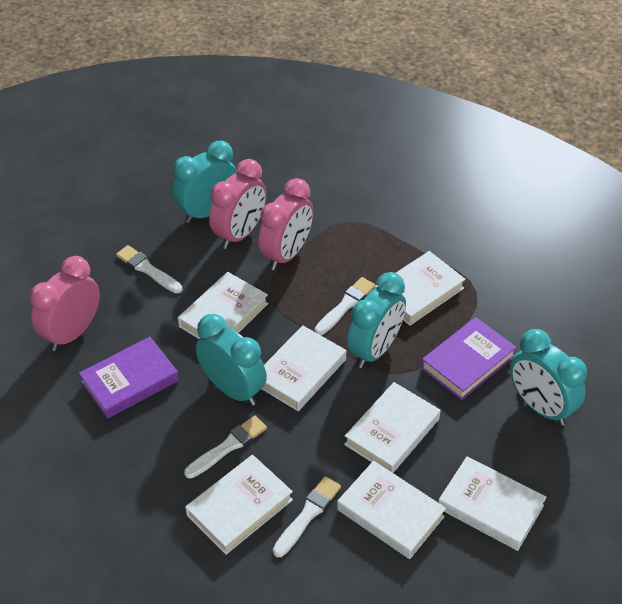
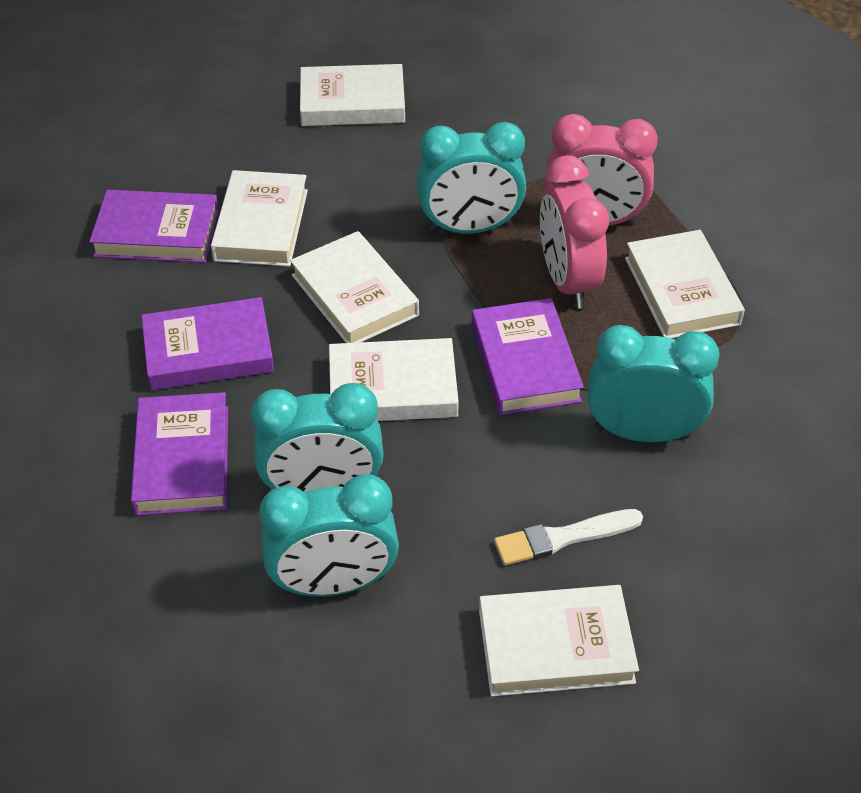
pink clock: [30,256,100,351] [209,159,267,249] [258,178,313,270] = 3 -> [540,155,609,309] [545,114,658,226] = 2
purple book: [79,337,179,419] [421,317,517,400] = 2 -> [89,190,219,263] [131,392,228,516] [141,297,274,390] [472,298,584,415] = 4
white book: [178,272,268,339] [185,455,293,555] [262,325,346,411] [337,461,446,559] [344,382,441,473] [375,251,466,326] [438,456,547,551] = 7 -> [211,170,308,267] [290,231,419,343] [300,64,405,126] [329,338,459,421] [479,585,639,696] [625,230,745,338] = 6
white brush: [116,245,182,293] [184,415,267,479] [273,476,341,557] [314,277,375,335] = 4 -> [494,509,643,566] = 1

